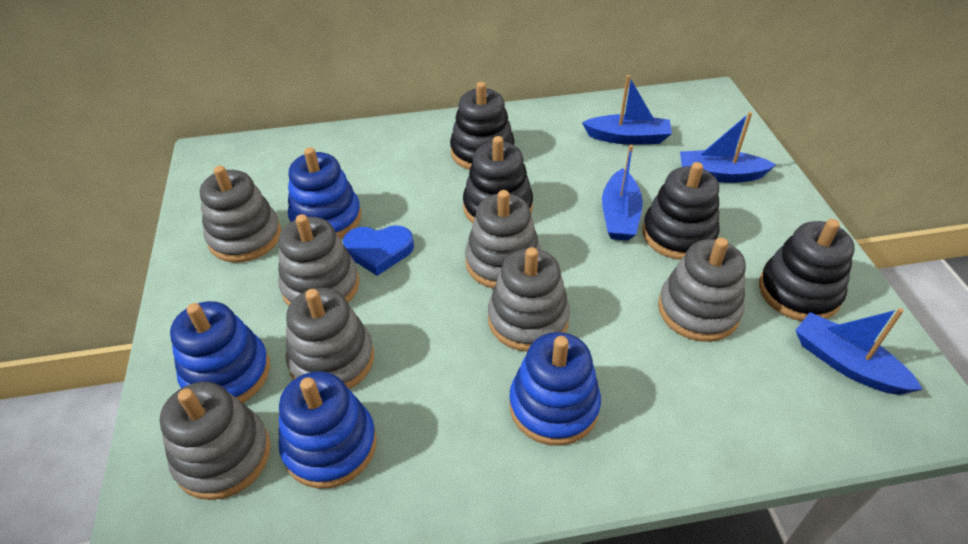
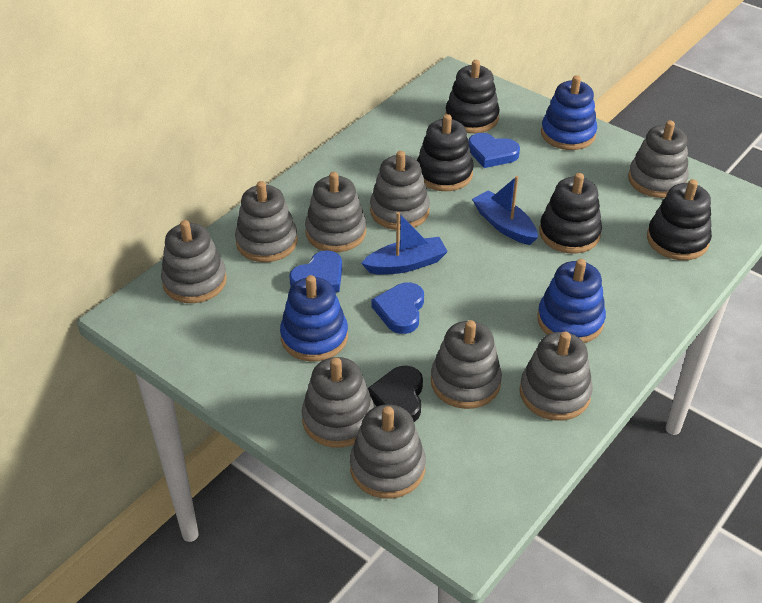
black heart: none = 0 -> [368,366,423,422] = 1
blue boat: [582,75,672,145] [602,145,643,241] [680,112,776,183] [795,308,923,395] = 4 -> [361,212,448,275] [472,176,538,245] = 2
blue heart: [343,225,414,276] = 1 -> [289,250,342,292] [372,282,424,334] [468,133,520,168] = 3
blue stacking toy: [170,301,270,403] [279,371,377,489] [288,147,361,239] [509,332,601,445] = 4 -> [280,275,348,362] [537,259,606,343] [541,75,597,150] = 3
grey stacking toy: [160,382,271,500] [200,166,281,263] [278,214,359,306] [285,288,374,389] [465,190,541,289] [488,247,570,351] [658,238,746,342] = 7 -> [161,220,227,303] [235,181,298,262] [302,357,374,448] [305,172,366,252] [350,404,426,499] [370,151,430,230] [431,320,502,409] [520,332,593,421] [628,120,689,198] = 9

